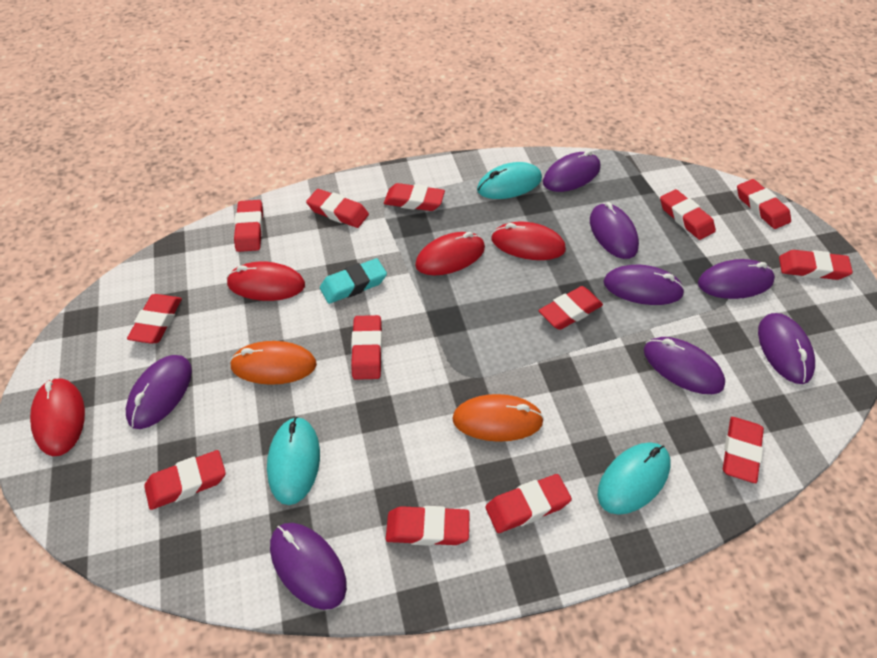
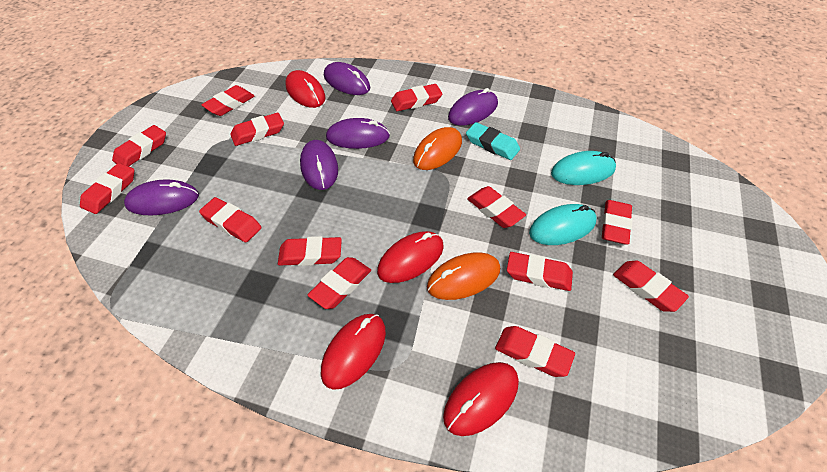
purple mouse: [126,355,192,429] [270,523,347,610] [543,150,600,192] [590,202,639,259] [603,265,685,305] [644,337,725,394] [698,259,775,299] [758,313,815,384] = 8 -> [124,179,199,216] [300,140,338,190] [324,62,370,95] [326,118,390,149] [448,88,498,126] = 5
turquoise mouse: [267,417,320,505] [477,162,542,199] [597,442,671,515] = 3 -> [529,204,597,245] [551,151,616,185] = 2

